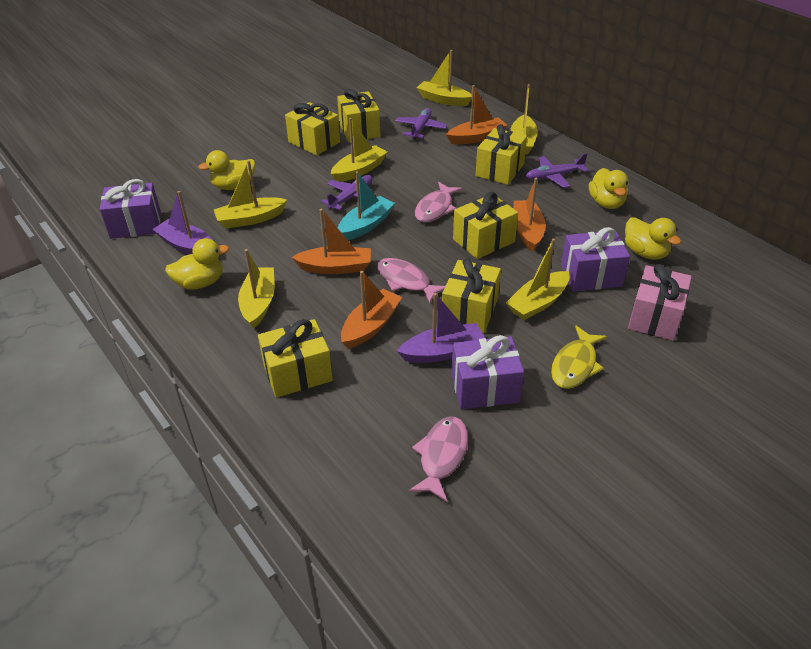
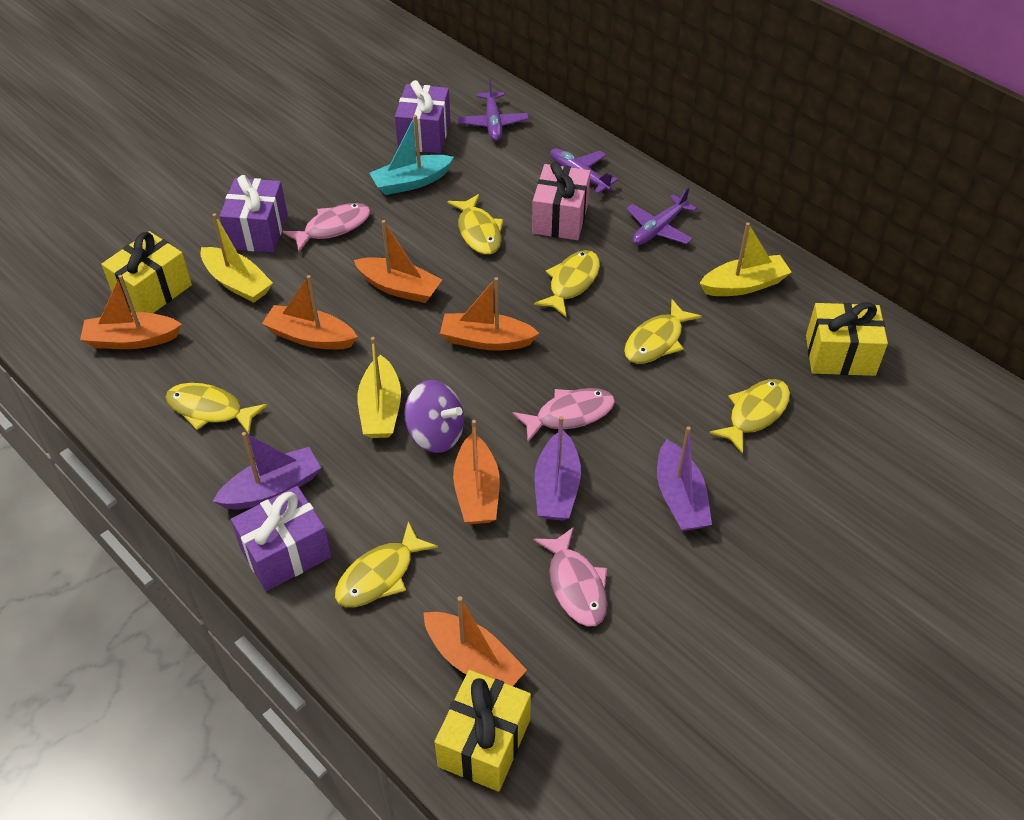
orange boat: [292,209,371,274] [341,271,402,349] [446,85,507,144] [513,178,546,252] = 4 -> [80,275,182,349] [262,275,358,349] [354,220,443,303] [423,596,527,686] [440,277,540,351] [453,420,500,524] = 6
purple boat: [153,191,212,255] [397,293,485,363] = 2 -> [213,432,321,510] [535,416,581,521] [657,426,712,531] = 3
purple spinning top: none = 0 -> [404,380,464,453] = 1
yellow boat: [214,160,287,229] [238,249,275,329] [330,118,387,182] [417,50,472,106] [506,239,570,320] [511,84,538,154] = 6 -> [201,213,273,303] [357,337,401,438] [699,222,791,296] = 3
yellow duck: [165,238,229,289] [198,150,255,190] [589,168,628,209] [625,217,681,260] = 4 -> none = 0
yellow fish: [551,326,607,389] = 1 -> [165,383,267,434] [335,521,438,607] [447,194,503,255] [534,250,600,317] [624,299,702,364] [709,379,790,454] = 6
yellow gift: [258,319,333,398] [285,102,340,156] [337,89,380,142] [442,258,501,333] [453,192,518,259] [476,124,527,185] = 6 -> [101,231,192,313] [435,670,531,792] [806,302,888,376] = 3

